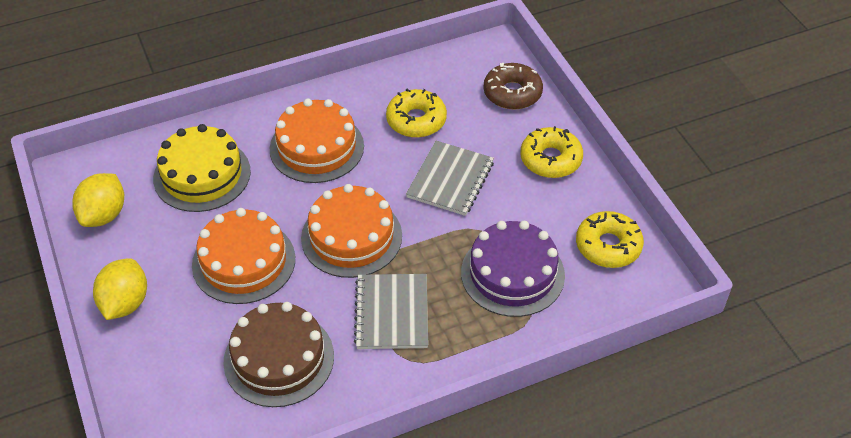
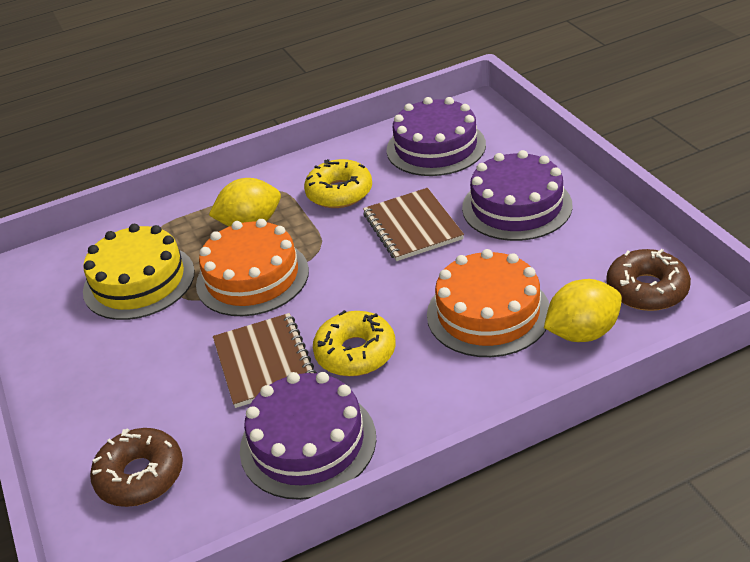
brown cake: [223,302,334,407] = 1 -> none = 0
brown donut: [483,63,543,109] = 1 -> [90,428,183,507] [606,249,691,311] = 2
brown notebook: none = 0 -> [213,313,317,408] [363,188,464,261] = 2
grey notebook: [354,274,428,349] [406,141,494,216] = 2 -> none = 0
orange cake: [192,208,295,304] [270,99,364,183] [301,184,402,278] = 3 -> [196,219,309,316] [427,249,549,357] = 2
purple cake: [461,221,565,317] = 1 -> [240,372,376,500] [387,97,486,176] [462,150,572,241] = 3
yellow donut: [386,89,447,138] [520,126,583,178] [576,211,644,268] = 3 -> [304,159,372,208] [313,310,396,376] = 2

